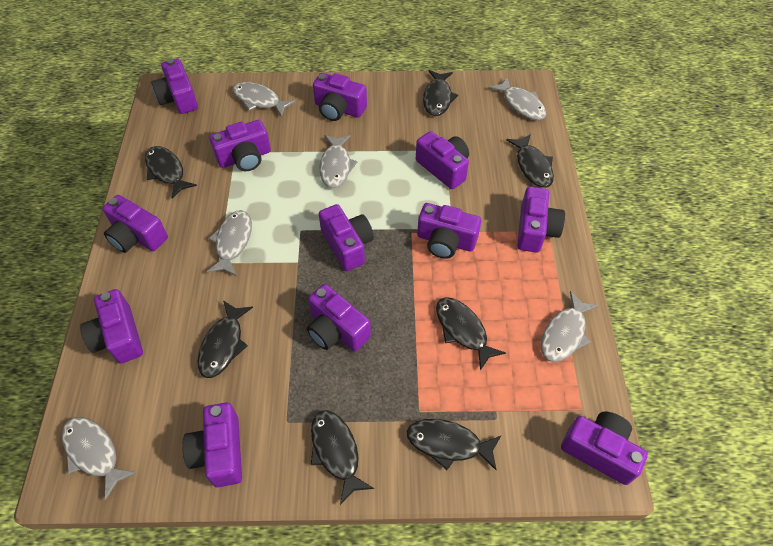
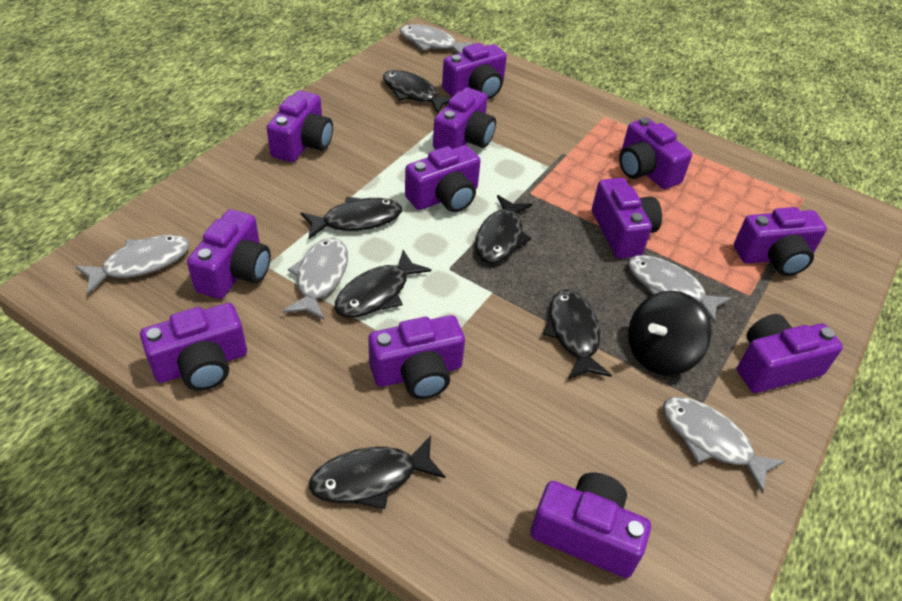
black fish: [145,146,197,198] [197,300,253,378] [311,410,374,505] [407,419,502,470] [423,70,458,116] [436,297,506,371] [506,134,554,188] = 7 -> [301,197,402,239] [309,436,446,509] [334,250,431,318] [383,70,451,114] [475,195,532,263] [543,289,612,379] = 6
black spinning top: none = 0 -> [628,291,712,375] = 1
grey fish: [62,417,137,500] [207,210,252,276] [233,82,296,117] [320,135,358,188] [489,77,546,120] [541,291,599,362] = 6 -> [75,235,190,294] [283,238,348,320] [400,24,475,54] [628,255,732,322] [663,397,785,493] = 5

